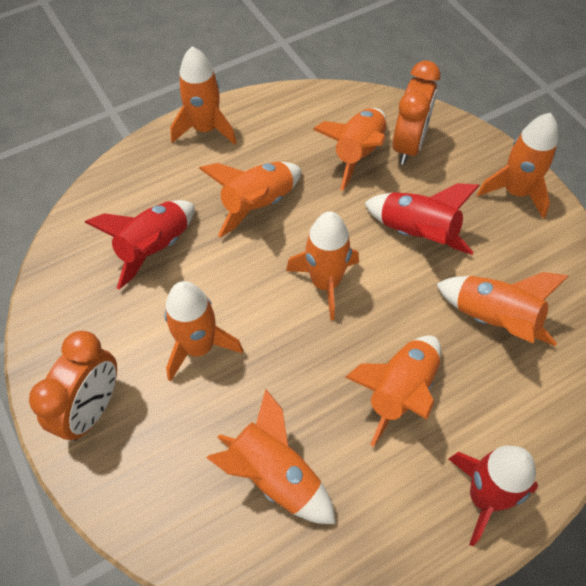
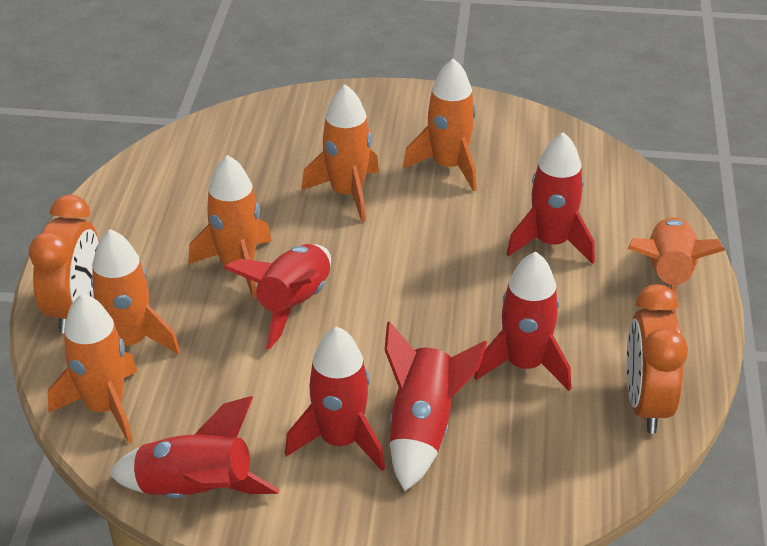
orange rocket: [164,281,243,382] [170,46,236,145] [199,162,301,237] [206,389,336,524] [286,211,359,320] [313,108,386,191] [345,336,441,447] [436,272,569,346] [477,113,558,218] = 9 -> [48,293,138,443] [91,229,180,354] [189,155,271,298] [301,84,379,222] [403,58,477,191] [628,217,725,315] = 6
red rocket: [84,200,194,290] [365,183,480,255] [449,445,538,546] = 3 -> [108,396,280,498] [223,244,331,349] [285,327,385,471] [385,321,487,491] [474,251,571,391] [507,132,595,264] = 6

